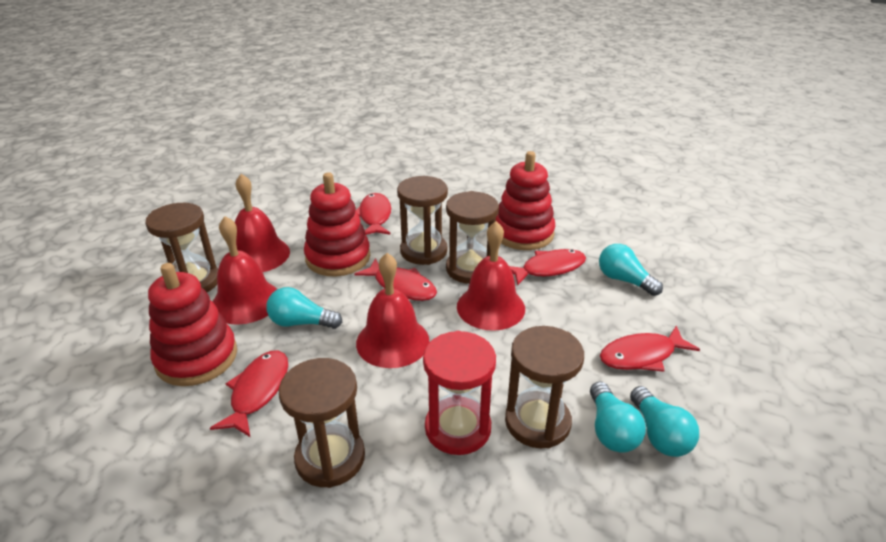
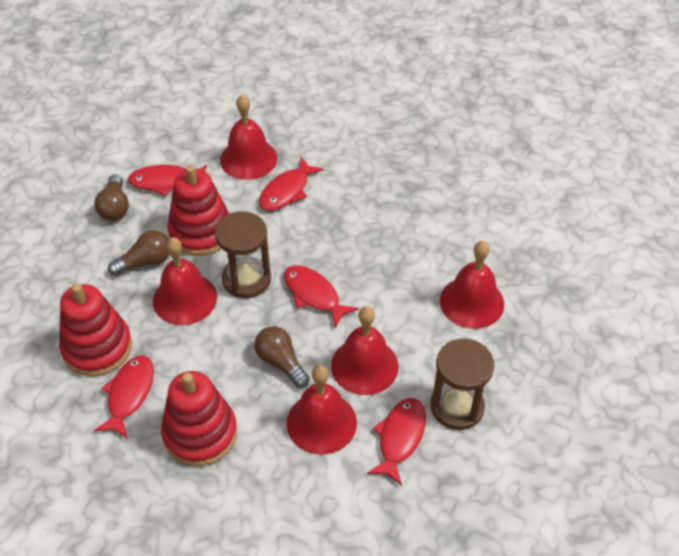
brown hourglass: [145,203,218,292] [279,358,365,488] [397,176,448,265] [446,191,499,284] [505,326,584,448] = 5 -> [215,211,271,298] [430,339,494,430] = 2
brown light bulb: none = 0 -> [94,174,129,221] [108,230,169,276] [254,326,310,388] = 3
red bell: [212,216,277,325] [235,174,290,272] [356,253,430,368] [457,221,525,331] = 4 -> [153,237,217,325] [220,95,277,180] [287,365,357,455] [331,306,399,395] [440,241,504,329] = 5
red hourglass: [423,331,496,455] = 1 -> none = 0
turquoise light bulb: [266,287,342,329] [590,382,646,453] [599,244,663,296] [630,386,699,457] = 4 -> none = 0

